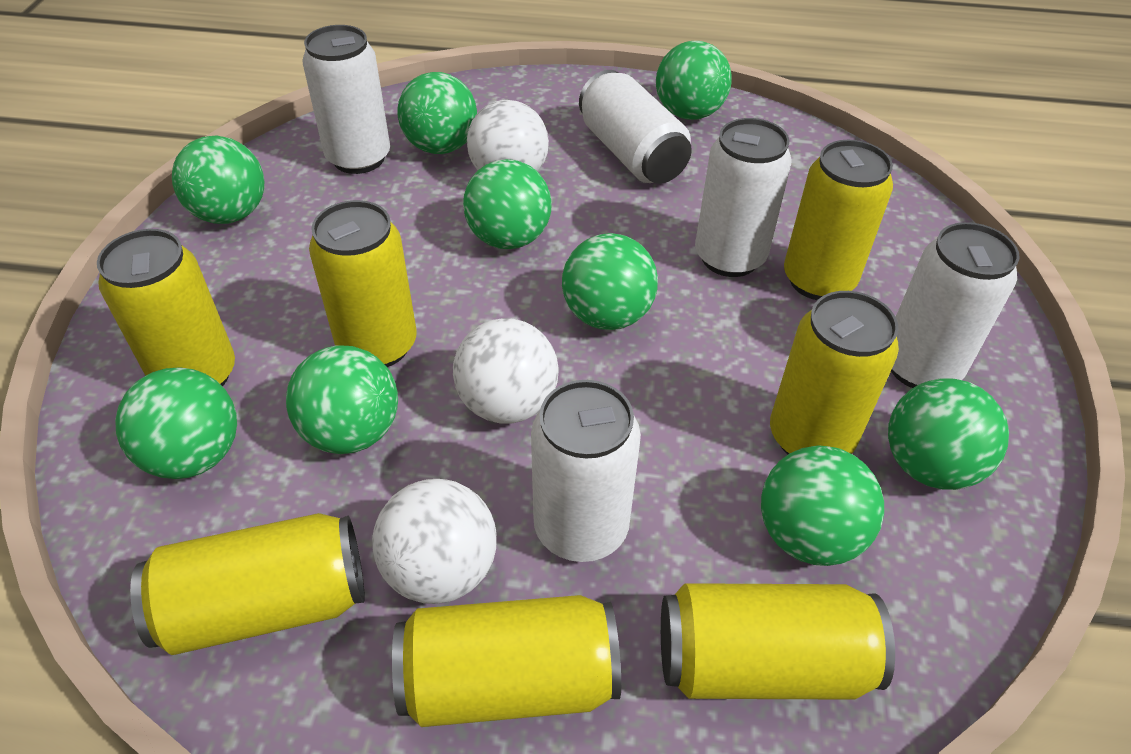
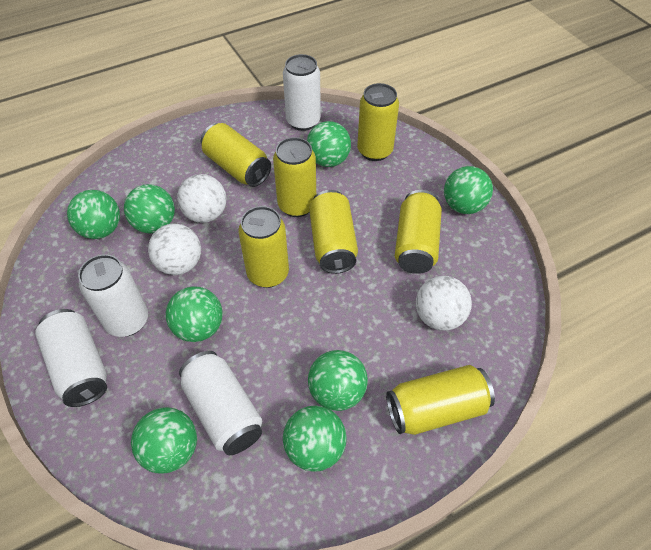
green ball: [115,367,237,479] [172,135,264,224] [286,346,398,454] [397,72,477,154] [463,159,552,249] [562,233,658,330] [656,41,732,120] [761,446,884,566] [888,378,1009,490] = 9 -> [67,190,120,239] [124,184,175,234] [131,407,197,474] [166,286,223,342] [283,406,346,472] [307,121,351,167] [308,350,368,411] [444,166,493,214] = 8
white can: [303,25,390,174] [531,380,641,562] [579,70,692,184] [695,118,792,277] [891,222,1019,388] = 5 -> [35,309,107,407] [78,254,148,337] [179,351,262,455] [283,54,321,131] = 4

